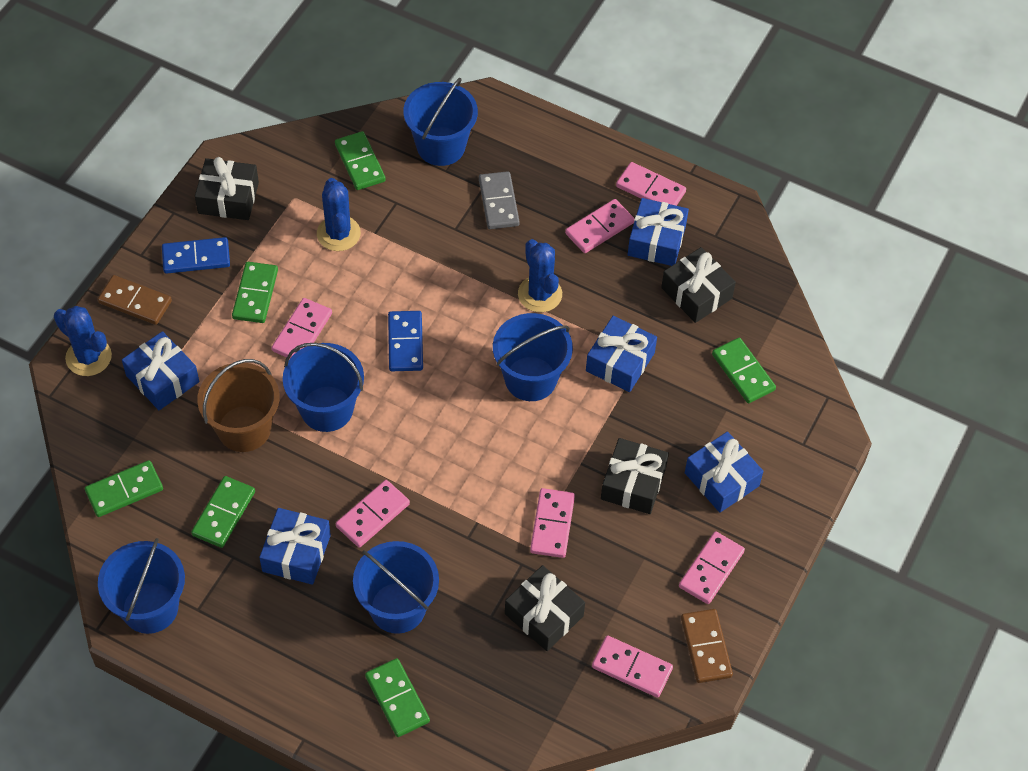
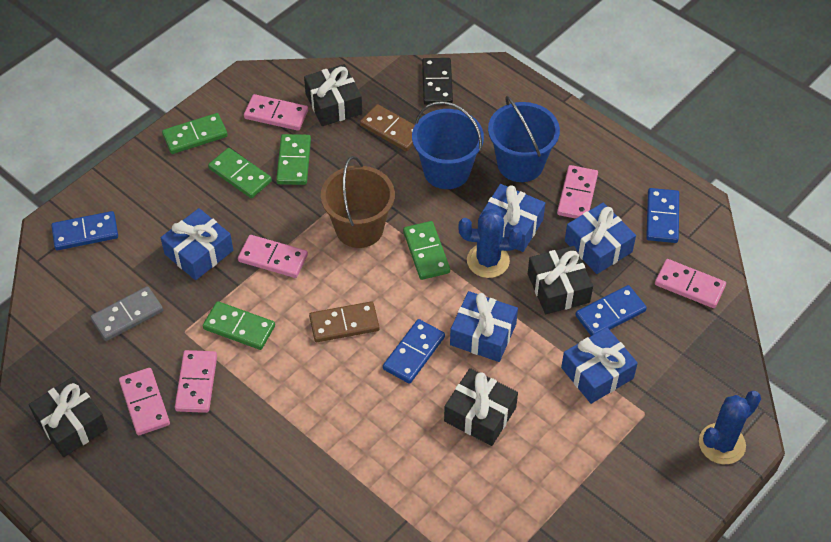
black domino: none = 0 -> [422,58,453,105] = 1
blue bucket: [98,538,185,634] [283,343,364,432] [353,541,439,634] [403,78,478,166] [493,313,573,401] = 5 -> [412,101,484,189] [488,96,560,182] = 2
blue cactus: [54,306,112,376] [317,178,361,251] [518,239,562,312] = 3 -> [458,209,522,278] [699,391,761,464] = 2
blue domino: [162,237,230,274] [388,311,423,371] = 2 -> [51,211,118,250] [383,319,445,384] [575,285,647,336] [646,188,679,243] = 4
green domino: [85,460,163,517] [191,476,255,548] [232,262,278,323] [335,131,386,190] [365,658,430,737] [712,338,776,403] = 6 -> [162,113,228,154] [203,301,275,350] [208,148,272,198] [276,134,311,185] [403,221,450,280] = 5
pink domino: [272,298,332,359] [336,480,410,548] [530,488,575,558] [565,199,634,253] [592,636,673,698] [616,162,686,206] [679,531,745,604] = 7 -> [119,368,170,435] [175,350,217,413] [238,235,308,278] [244,94,308,131] [557,165,598,219] [655,259,726,308] = 6

